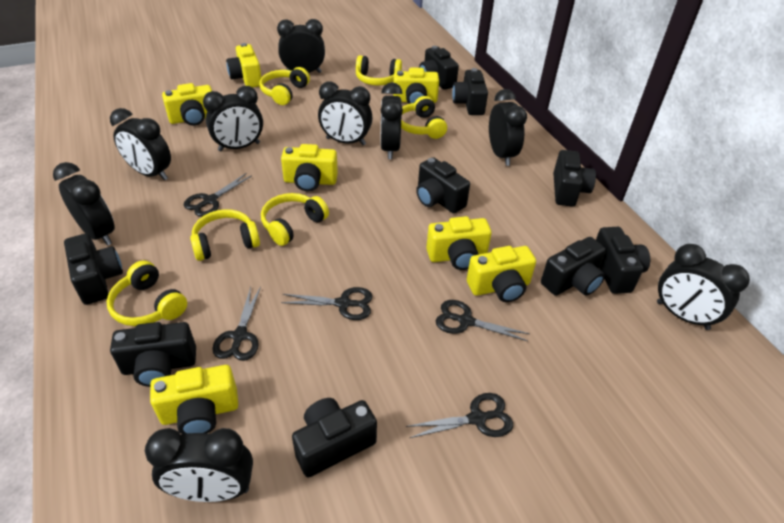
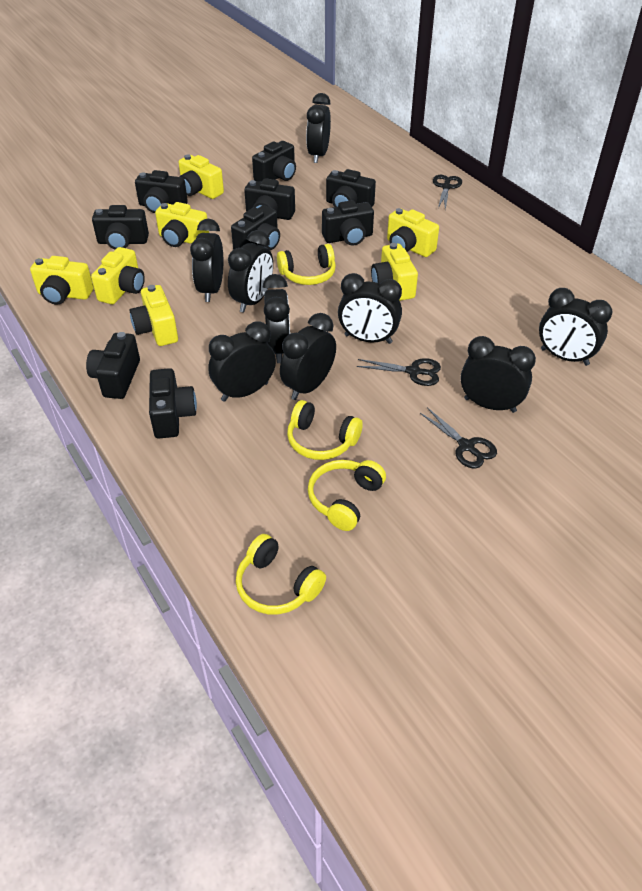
black scissors: [183,173,251,217] [212,286,261,361] [281,287,373,320] [406,393,513,438] [436,300,530,341] = 5 -> [356,358,441,386] [420,407,497,469] [433,175,462,210] = 3
yellow headphones: [107,260,187,326] [190,209,260,261] [259,67,310,105] [261,193,329,246] [356,55,402,85] [401,96,447,139] = 6 -> [236,534,326,615] [277,244,336,285] [287,400,363,460] [308,460,386,531] = 4

